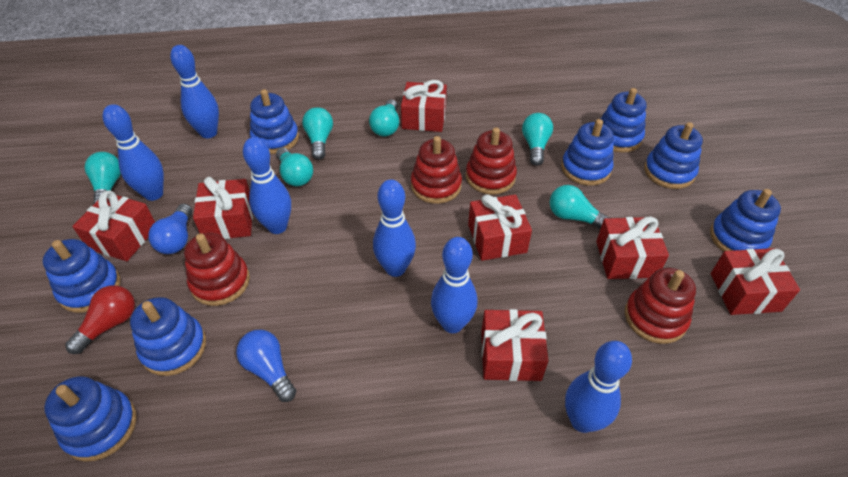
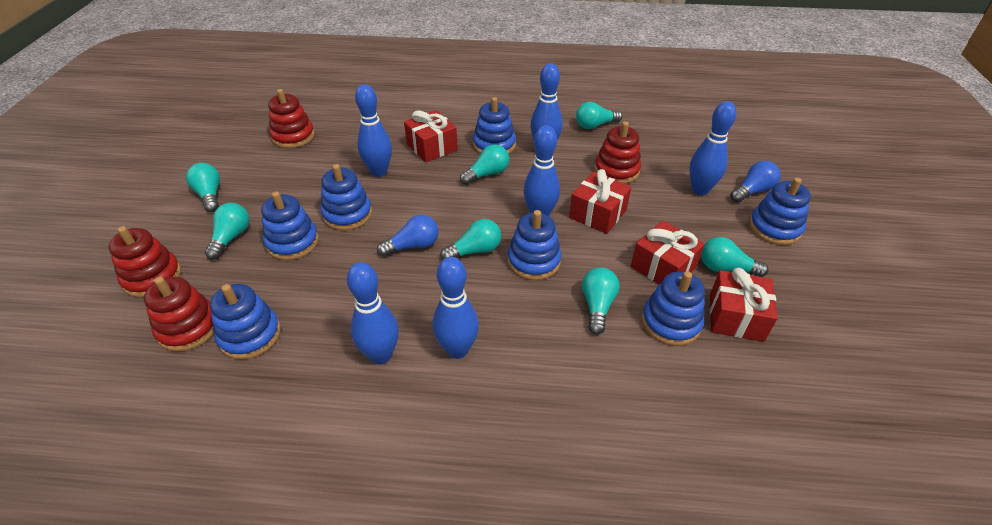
blue stacking toy: [43,239,121,313] [44,376,136,462] [130,297,206,376] [250,89,299,154] [561,119,614,186] [601,88,646,153] [644,122,703,189] [710,189,781,252] = 8 -> [210,284,281,360] [261,191,319,260] [321,164,372,231] [473,97,516,154] [508,210,562,280] [641,271,705,346] [749,178,811,245] = 7
red gift: [72,190,155,261] [193,177,253,239] [401,80,447,132] [468,194,532,261] [481,309,549,381] [596,216,669,279] [711,248,800,315] = 7 -> [404,110,458,162] [569,169,631,234] [631,221,705,285] [710,267,778,342] = 4
red light bulb: [65,285,135,354] = 1 -> none = 0
turquoise light bulb: [84,152,121,204] [276,147,313,186] [302,107,333,160] [369,99,399,136] [522,113,553,166] [550,185,610,229] = 6 -> [186,163,220,212] [205,203,249,260] [440,219,501,260] [460,144,509,185] [576,102,622,129] [582,267,619,335] [701,237,769,277] = 7

